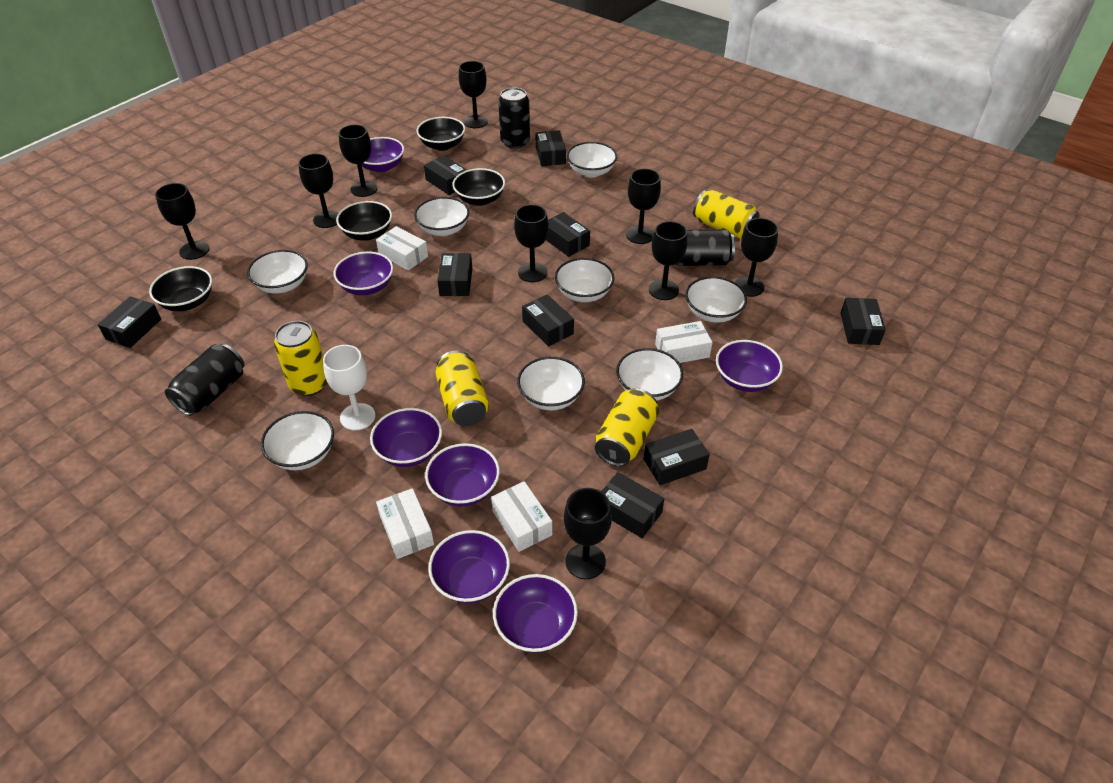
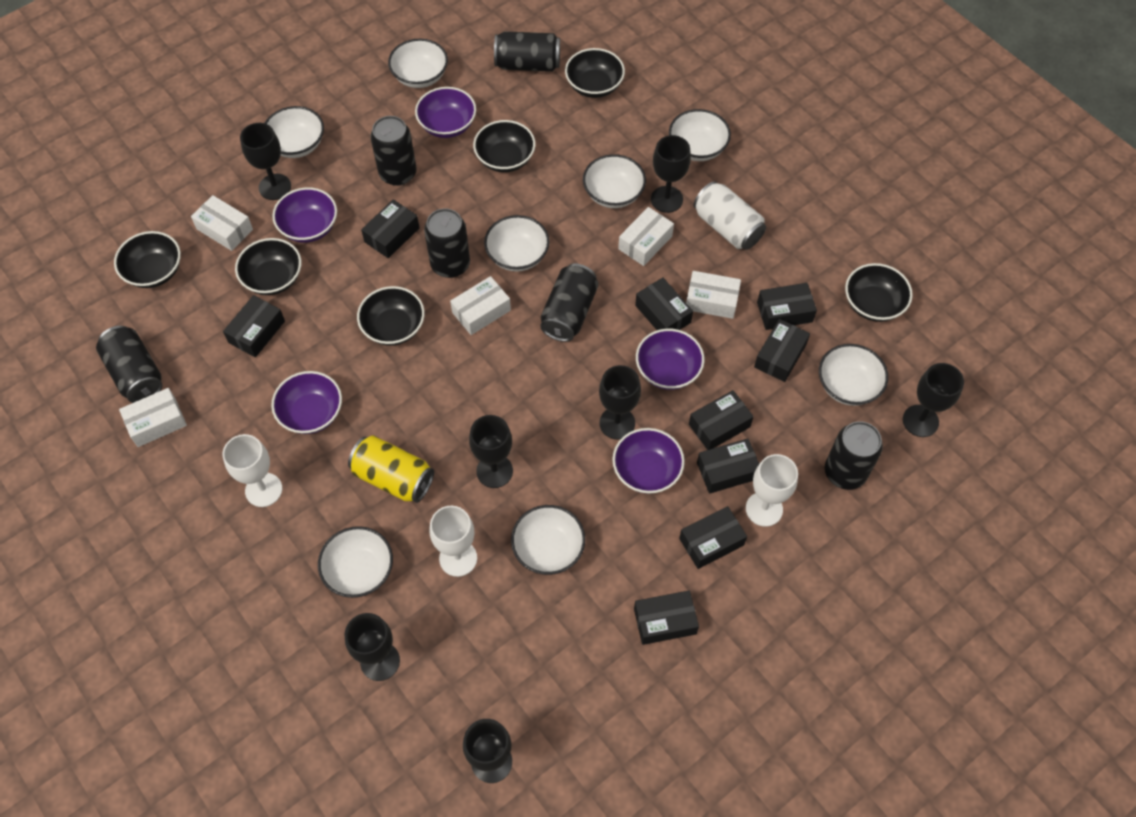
black bowl: [149,266,212,311] [336,201,392,241] [416,117,465,151] [452,168,505,206] = 4 -> [114,231,181,288] [235,238,301,295] [357,286,425,346] [473,120,536,173] [565,48,625,98] [845,263,913,322] = 6
black can: [165,344,244,416] [498,87,530,149] [675,229,735,266] = 3 -> [96,326,163,403] [370,116,417,186] [424,208,470,278] [494,31,560,72] [540,264,599,342] [825,421,883,490] = 6
black goblet: [155,183,210,260] [298,153,338,228] [339,124,377,197] [459,61,488,128] [514,204,549,282] [564,488,612,579] [626,169,661,244] [649,221,688,300] [735,218,778,297] = 9 -> [240,123,291,200] [345,613,400,681] [463,719,512,783] [469,415,513,488] [599,365,641,440] [651,135,691,213] [903,363,964,437] = 7
purple bowl: [334,252,393,295] [361,137,404,172] [370,408,442,467] [425,443,500,506] [428,530,510,603] [493,574,578,653] [716,340,783,392] = 7 -> [271,371,342,434] [272,187,337,243] [415,87,476,138] [612,428,685,494] [636,329,705,390] = 5
white box: [376,226,428,271] [376,488,434,559] [491,481,552,552] [655,321,713,363] = 4 -> [119,388,187,447] [191,195,253,251] [450,276,511,335] [618,207,674,266] [686,271,741,319] = 5
white can: none = 0 -> [694,181,766,250] = 1
white goblet: [323,345,375,431] = 1 -> [223,434,282,507] [430,506,477,577] [746,454,798,527] = 3
yellow can: [274,321,327,396] [435,350,489,426] [595,388,659,467] [693,190,759,239] = 4 -> [348,435,434,503] = 1

